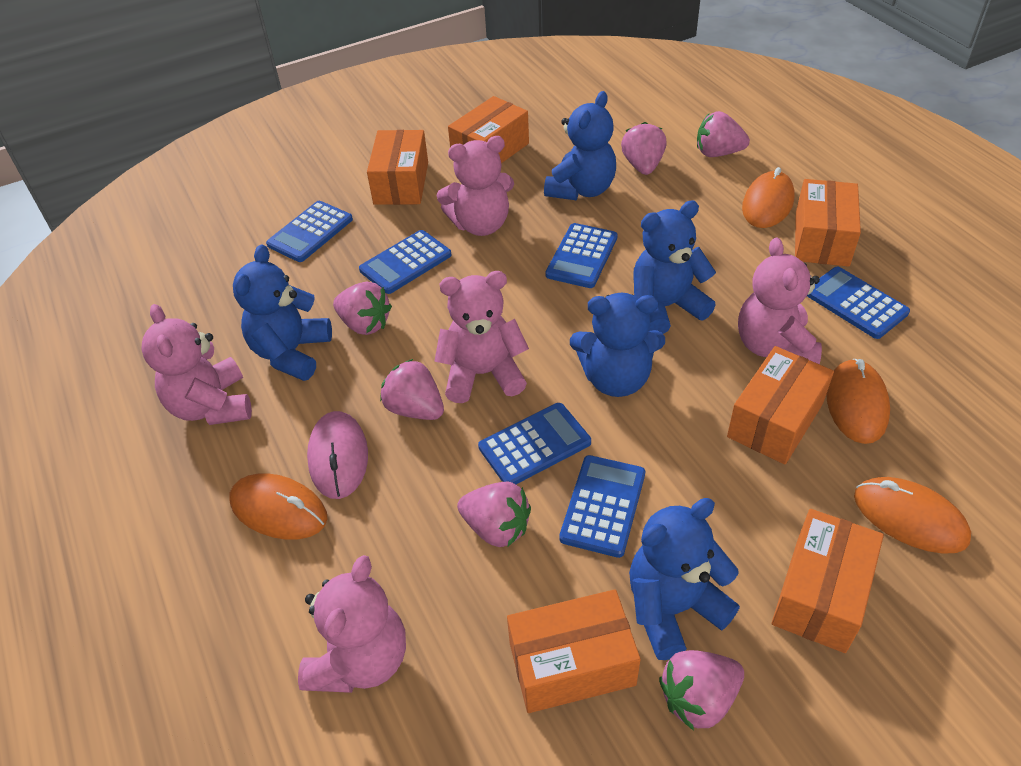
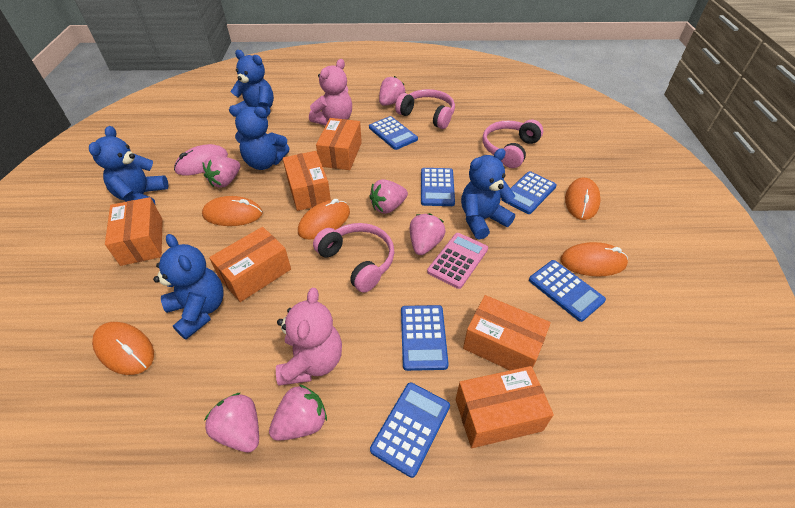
orange mouse: [229,473,327,540] [742,167,794,228] [827,359,890,444] [854,477,971,554] = 4 -> [92,322,154,375] [202,196,262,226] [298,199,350,240] [560,242,628,277] [565,178,601,220] = 5
pink calculator: none = 0 -> [427,233,488,289] = 1
pink headphones: none = 0 -> [313,223,394,293] [395,89,455,129] [482,120,543,168] = 3
pink teddy bear: [142,304,252,425] [298,555,406,693] [434,271,529,403] [436,136,514,236] [738,238,822,364] = 5 -> [276,288,342,386] [309,59,352,125] = 2

